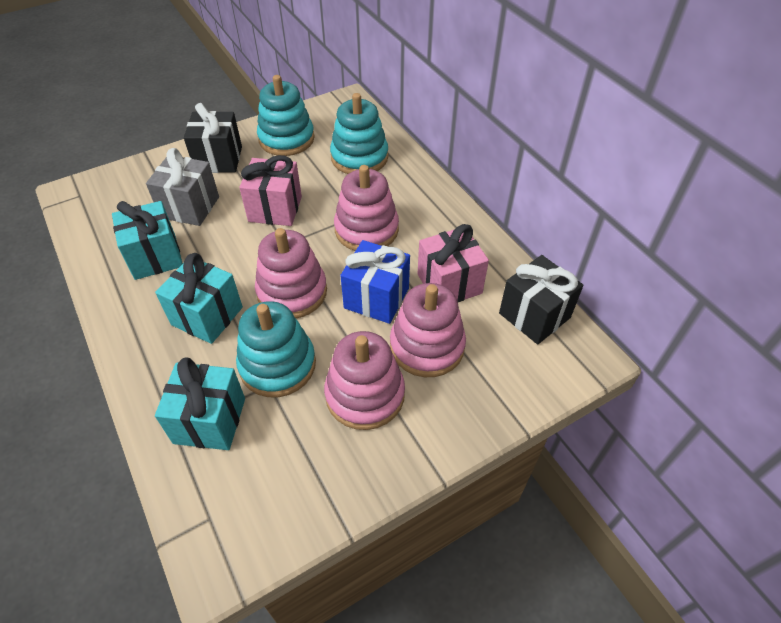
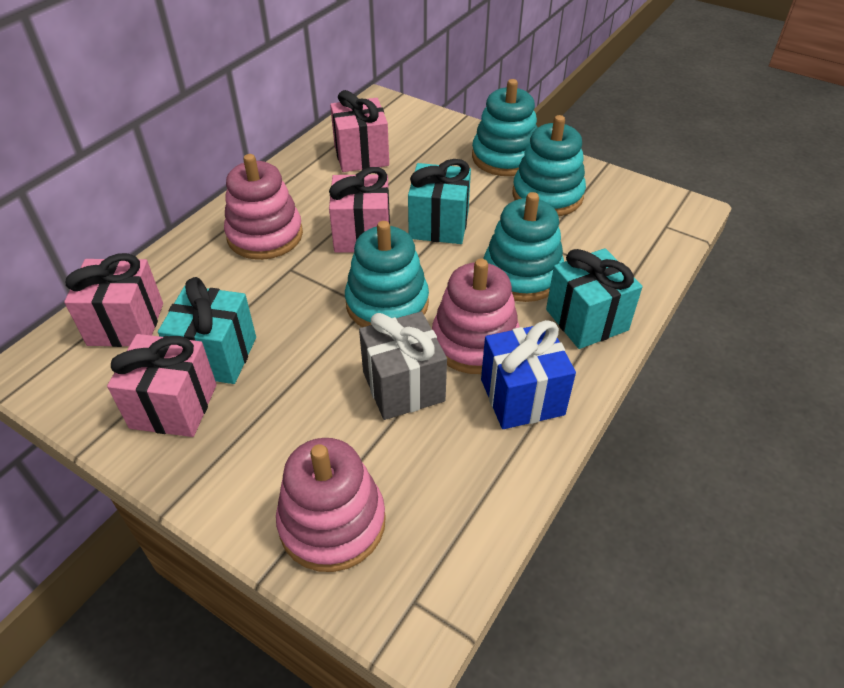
black gift: [184,103,242,173] [499,255,583,344] = 2 -> none = 0
pink gift: [239,155,302,226] [417,224,489,302] = 2 -> [64,253,163,347] [107,334,216,437] [329,167,390,253] [330,90,389,172] = 4
pink stacking toy: [255,228,327,318] [324,331,405,430] [334,165,399,251] [390,283,466,377] = 4 -> [224,154,303,260] [276,438,386,572] [432,259,520,374] = 3
turquoise stacking toy: [236,301,316,397] [257,75,315,156] [330,93,388,174] = 3 -> [345,221,429,327] [472,79,538,176] [484,192,564,302] [512,115,586,216] = 4

